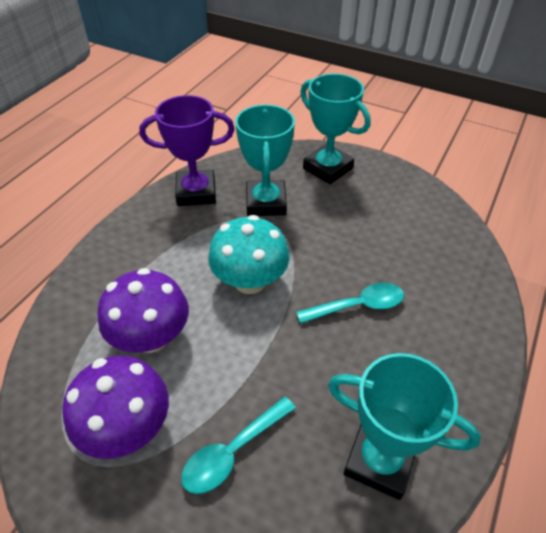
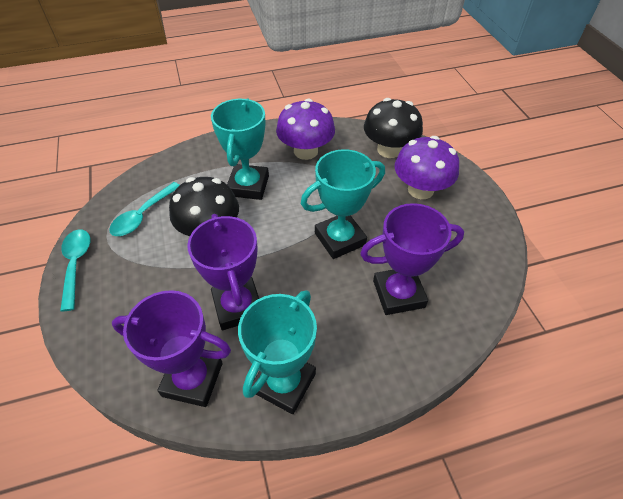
black mushroom: none = 0 -> [169,177,239,236] [364,98,423,158] = 2
purple trophy: [139,95,235,206] = 1 -> [112,290,231,407] [187,214,259,330] [360,203,464,315] = 3
turquoise mushroom: [208,215,289,294] = 1 -> none = 0

